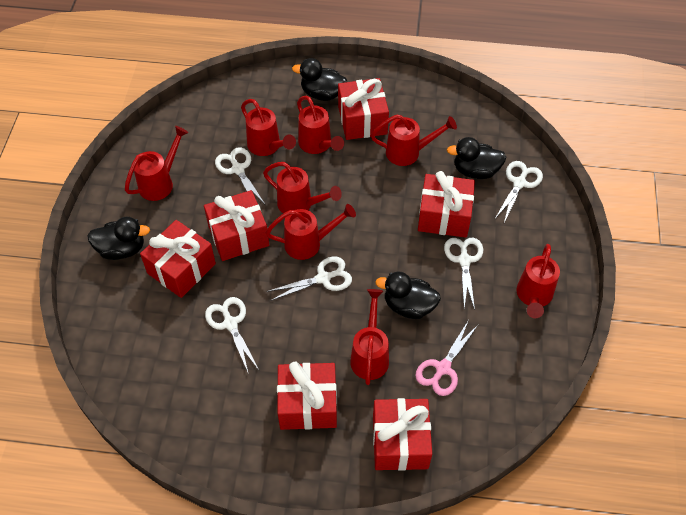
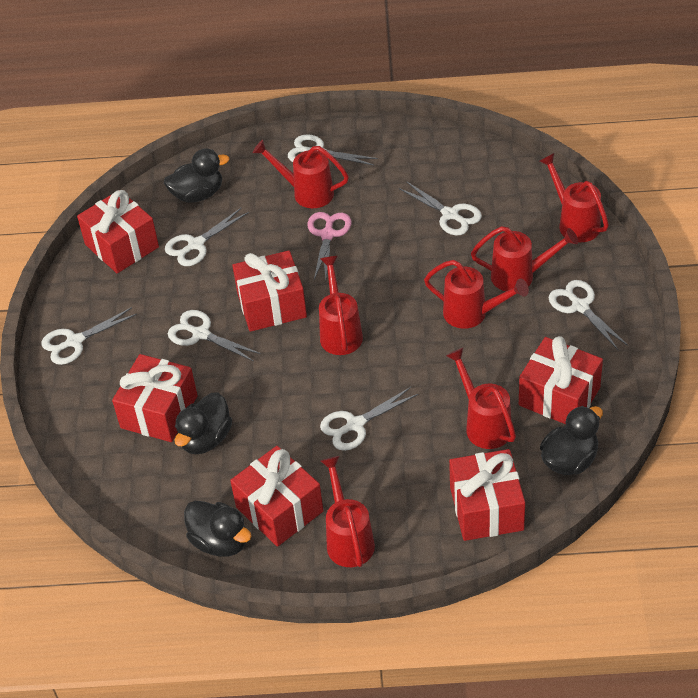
red watering can: [125,126,189,201] [241,99,296,156] [263,162,342,213] [266,204,356,260] [297,96,344,154] [350,289,389,385] [371,114,457,166] [517,244,560,318] = 8 -> [253,140,349,208] [319,256,363,355] [320,456,375,567] [424,260,529,329] [446,348,516,449] [471,226,578,291] [540,153,609,242] = 7
white scissors: [205,297,259,372] [215,147,265,204] [267,256,352,301] [444,238,483,310] [495,161,543,223] = 5 -> [41,307,137,365] [165,208,249,266] [168,310,261,361] [288,134,378,166] [320,387,418,451] [399,181,482,235] [549,280,628,350] = 7

